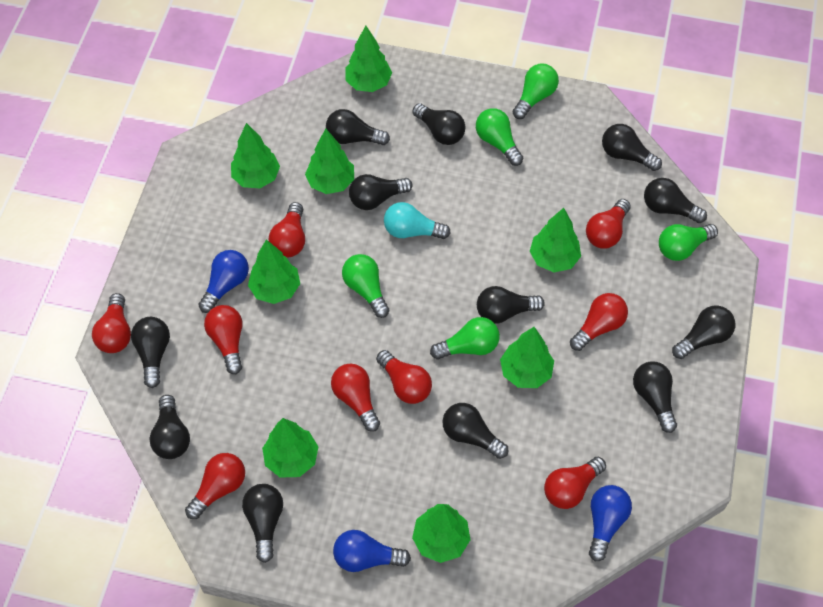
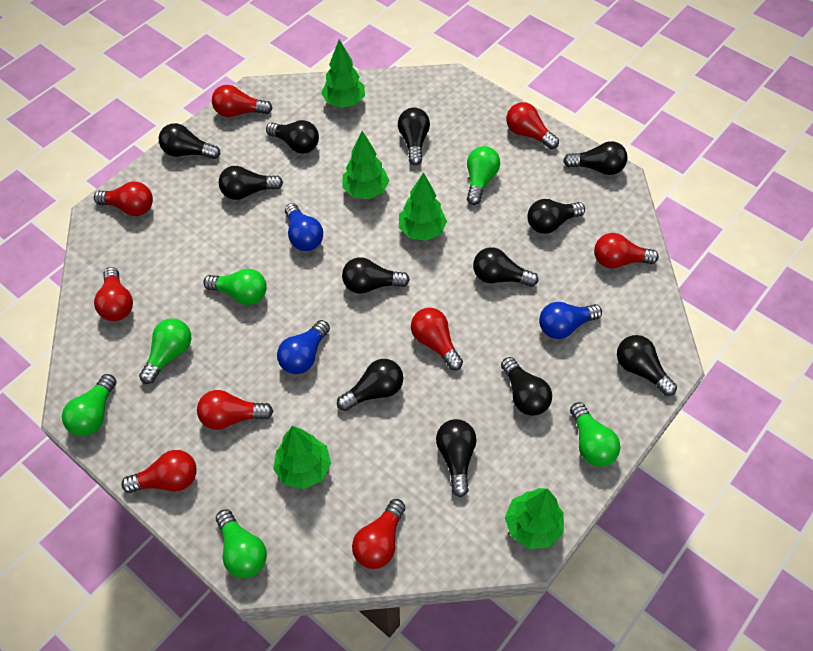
green light bulb: [342,254,390,318] [430,317,500,359] [476,108,523,166] [513,64,559,119] [659,224,718,261] = 5 -> [62,374,116,436] [139,318,191,384] [203,268,267,305] [216,509,267,578] [467,146,500,205] [570,402,620,467] = 6
green tree: [231,123,280,188] [248,240,300,304] [262,418,318,478] [305,129,354,194] [345,26,392,92] [412,504,470,563] [500,327,554,388] [530,208,581,273] = 8 -> [273,426,331,489] [321,39,365,108] [342,131,389,199] [399,172,447,241] [505,488,564,549] = 5
turquoise light bulb: [384,202,451,239] = 1 -> none = 0

